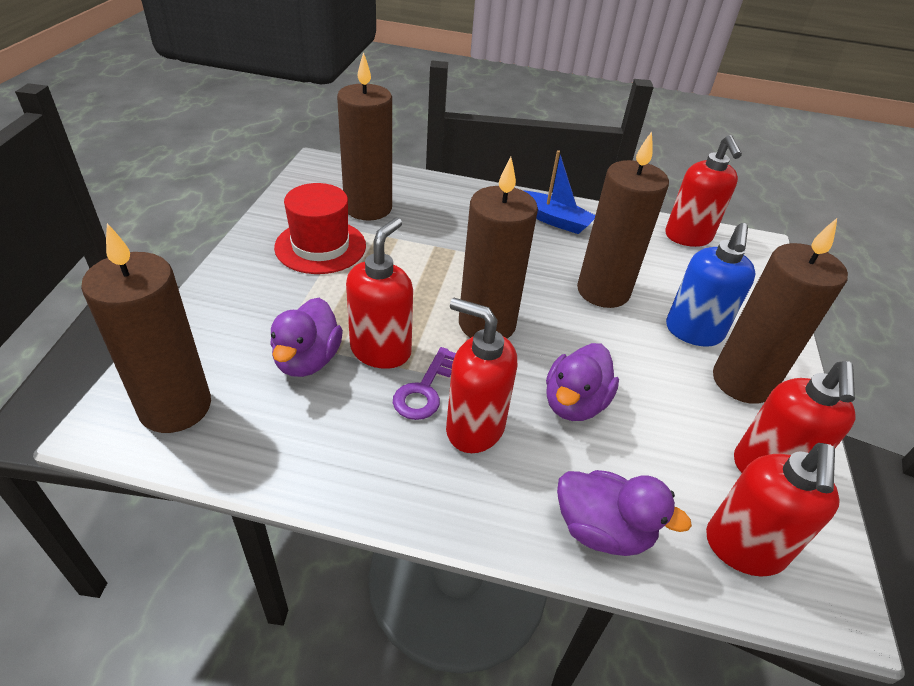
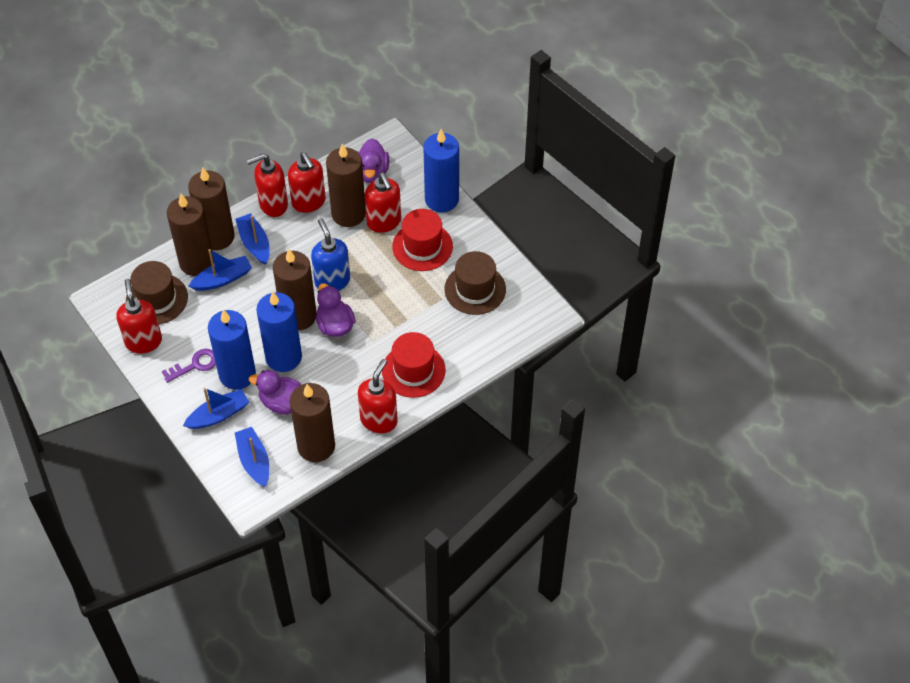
blue boat: [522,150,595,234] = 1 -> [183,388,249,429] [189,249,252,291] [235,427,269,487] [236,213,270,265] = 4
blue candle: none = 0 -> [208,309,256,390] [256,292,302,372] [423,129,459,212] = 3
brown hat: none = 0 -> [126,261,188,324] [444,251,506,315] = 2
red hat: [274,183,366,274] = 1 -> [382,332,446,398] [392,209,453,271] = 2

